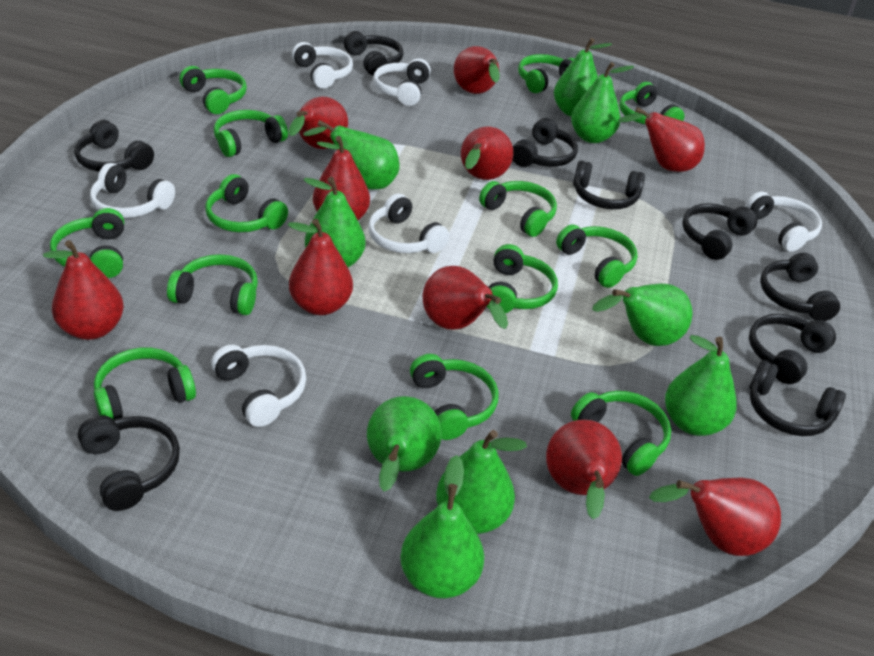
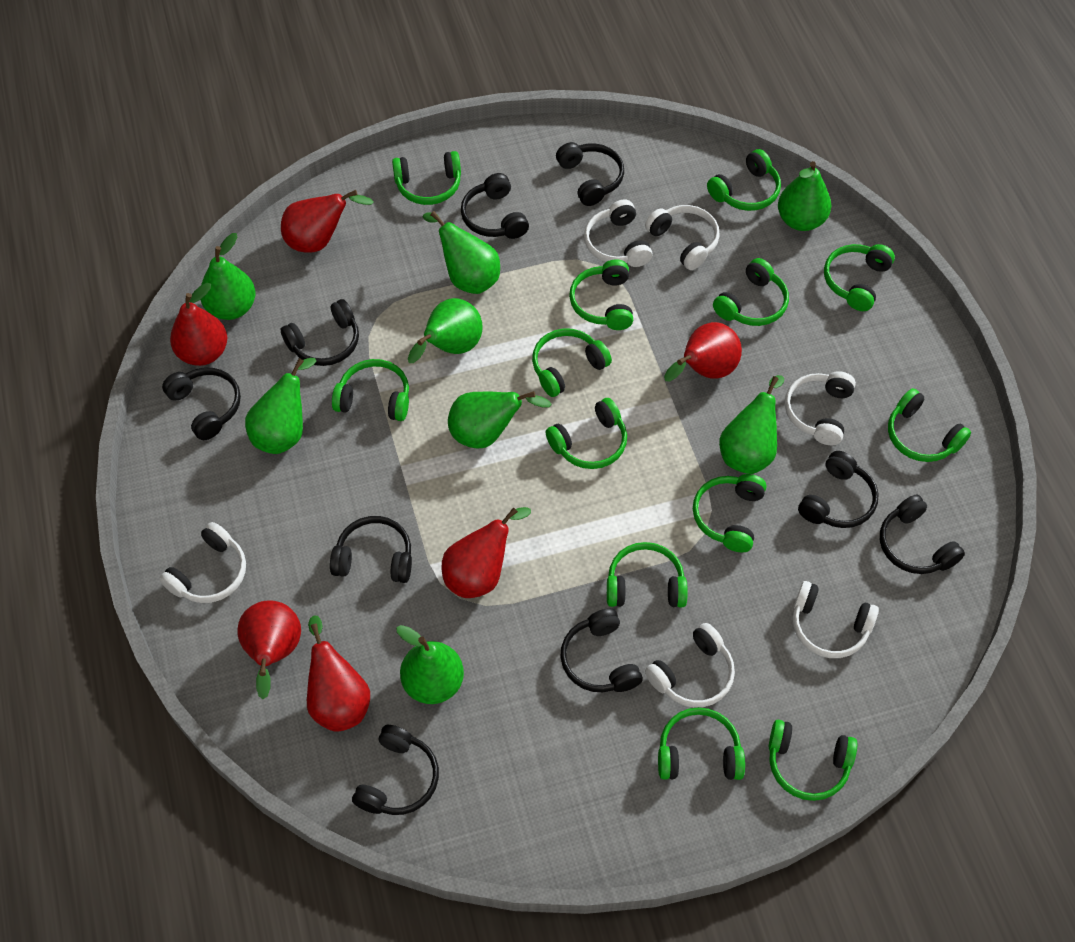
green pear: [303,120,400,190] [304,177,365,268] [367,396,442,491] [401,455,484,598] [436,430,527,534] [554,38,612,116] [571,62,634,143] [592,283,693,346] [665,335,736,436] = 9 -> [201,233,255,320] [245,358,316,454] [396,625,464,704] [408,298,483,363] [422,211,500,294] [448,391,552,448] [719,375,784,474] [778,161,831,231] = 8
red pear: [43,240,124,340] [288,97,348,149] [288,219,353,315] [313,136,370,220] [423,266,508,330] [454,46,500,94] [461,127,513,180] [546,419,622,519] [618,107,705,172] [649,477,781,556] = 10 -> [170,283,227,366] [237,600,301,699] [281,190,374,253] [307,615,370,732] [442,507,531,598] [664,322,742,382] = 6

